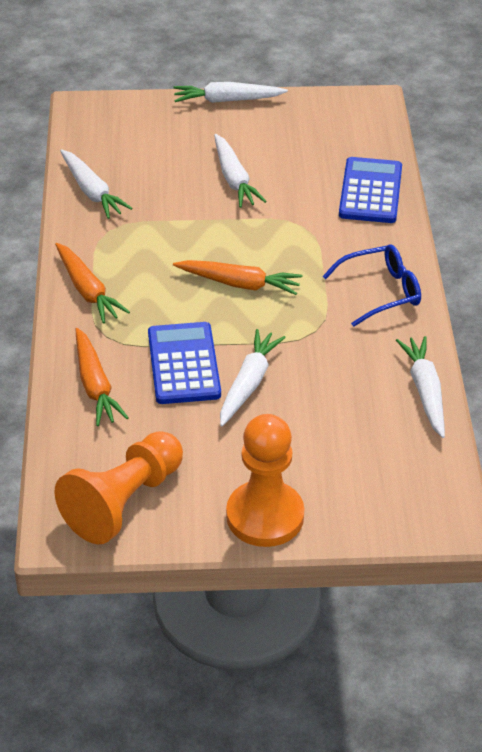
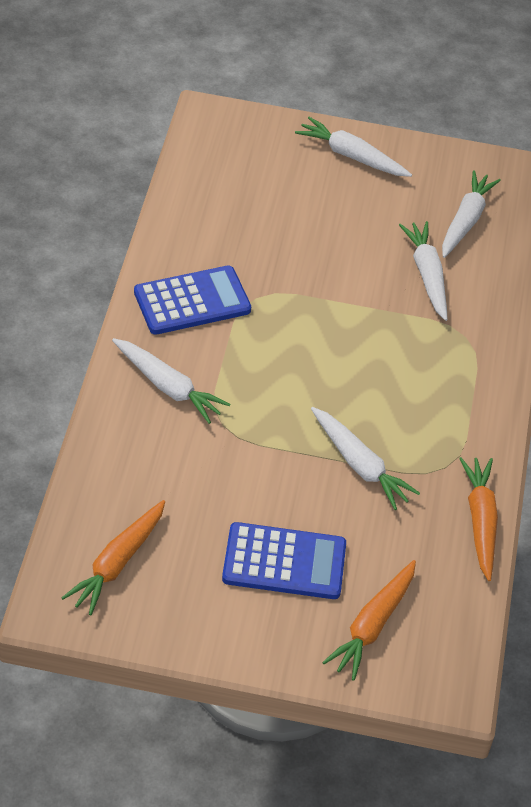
blue glasses: [322,244,421,327] = 1 -> none = 0
orange pawn: [55,431,183,544] [226,414,304,547] = 2 -> none = 0

